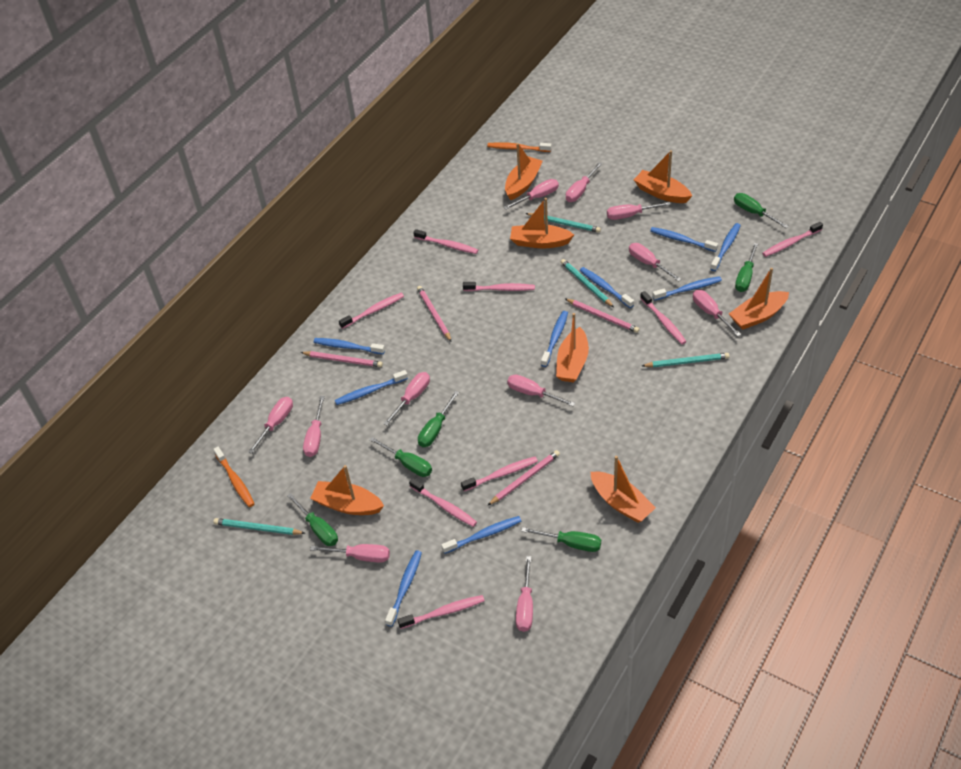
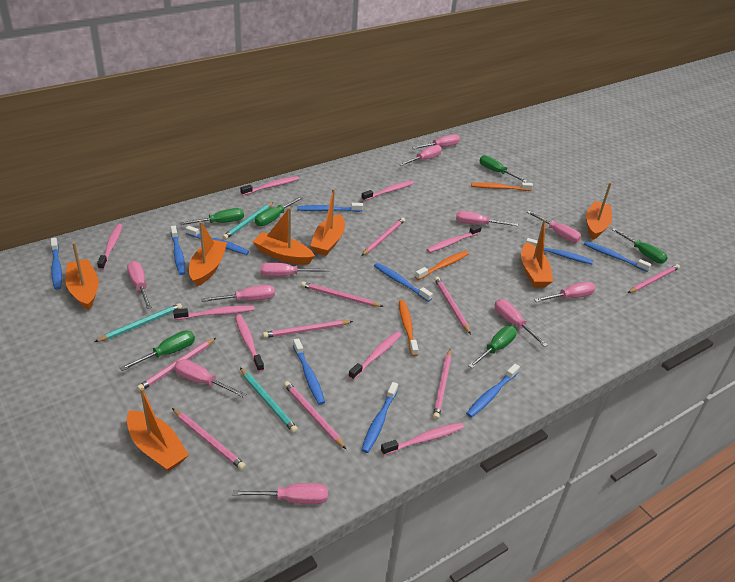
blue toothbrush: [314,338,385,354] [335,370,408,405] [385,550,422,627] [441,516,521,554] [541,311,568,367] [580,267,634,308] [650,227,718,252] [652,276,722,301] [710,223,741,271] = 9 -> [51,238,62,290] [171,226,185,275] [186,226,249,255] [293,338,325,405] [297,203,363,212] [361,382,398,453] [374,263,433,302] [466,364,520,418] [526,238,593,264] [584,241,651,272] = 10
orange toothbrush: [213,447,255,507] [487,142,552,152] = 2 -> [399,300,419,356] [415,251,469,280] [471,182,533,191] = 3
pink pencil: [300,351,383,367] [417,286,452,342] [488,450,560,505] [566,299,639,333] = 4 -> [137,338,216,391] [172,408,246,470] [263,320,353,338] [284,381,346,449] [301,282,384,307] [362,217,405,256] [433,349,451,420] [434,277,471,334] [628,264,680,293] = 9
turquoise pencil: [213,518,305,535] [525,213,601,233] [561,259,614,307] [642,353,730,368] = 4 -> [95,303,182,342] [222,202,274,240] [240,368,298,433] = 3

